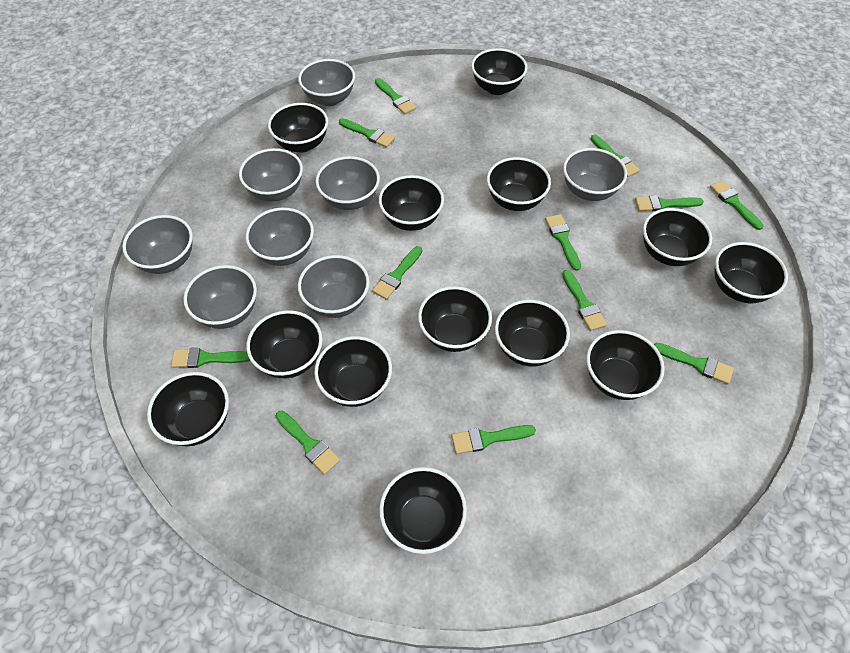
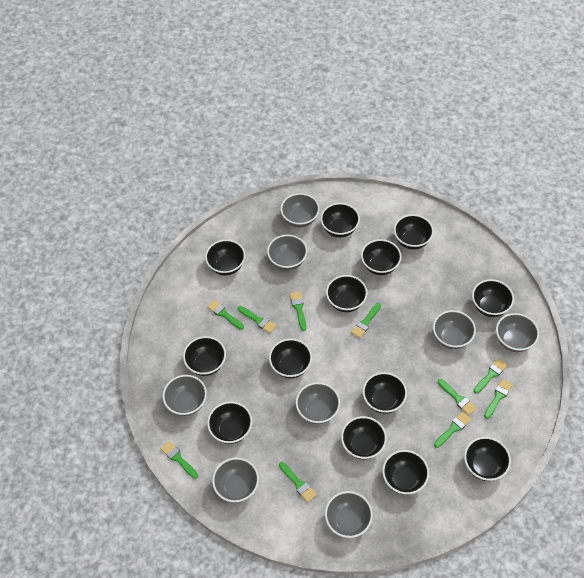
green brush: [171,348,250,368] [276,411,340,475] [339,118,395,148] [372,246,422,300] [375,78,416,114] [452,425,536,454] [545,214,581,271] [562,270,607,331] [591,135,640,177] [635,195,704,211] [654,343,734,384] [710,180,764,230] = 12 -> [161,441,198,479] [207,300,244,330] [237,306,277,333] [279,462,317,502] [290,292,306,331] [351,303,381,338] [434,411,471,448] [438,379,477,415] [473,358,508,394] [484,379,513,419] = 10

